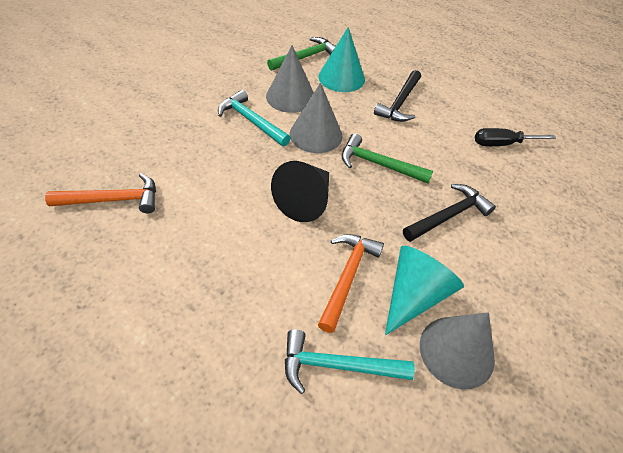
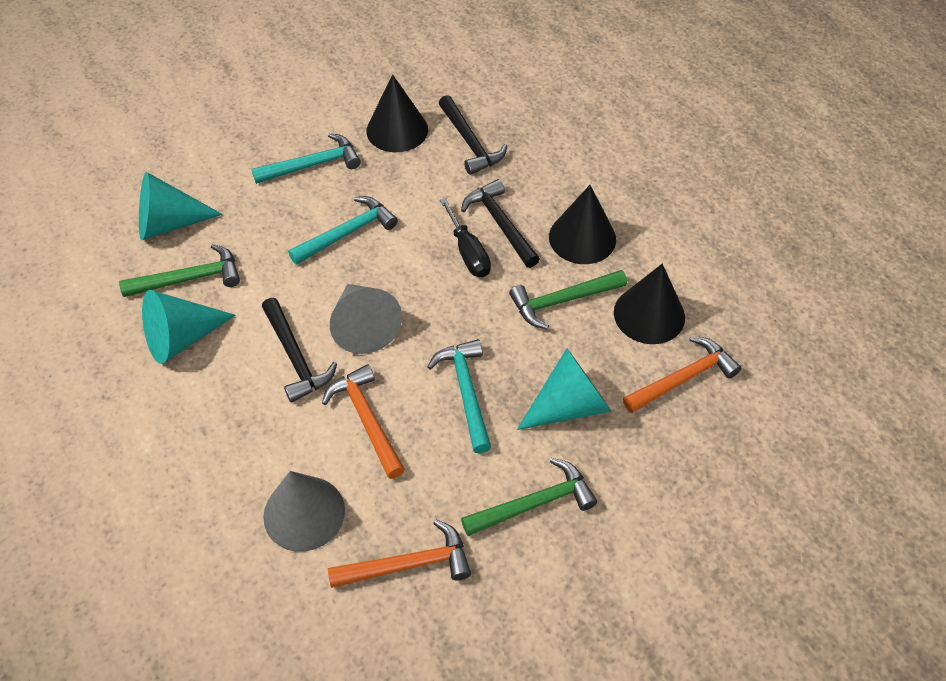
black cone: [271,161,329,222] = 1 -> [366,74,428,152] [549,185,616,264] [614,264,685,344] = 3
black hammer: [374,70,421,122] [403,184,496,242] = 2 -> [262,298,337,403] [439,95,507,175] [461,179,540,268] = 3
green hammer: [267,37,336,71] [342,133,433,183] = 2 -> [119,244,240,297] [461,458,597,536] [509,270,627,329] = 3
grey cone: [266,45,314,113] [290,83,342,153] [420,312,495,389] = 3 -> [263,471,345,552] [330,284,402,354] = 2
orange hammer: [45,173,156,214] [318,234,384,333] = 2 -> [322,364,405,479] [328,520,471,588] [623,336,741,413] = 3
turquoise cone: [318,27,365,92] [385,246,464,335] = 2 -> [139,172,223,240] [142,290,235,364] [517,348,612,430] = 3
turquoise hammer: [218,90,291,147] [285,330,415,394] = 2 -> [251,133,361,184] [288,196,398,265] [427,339,491,453] = 3

